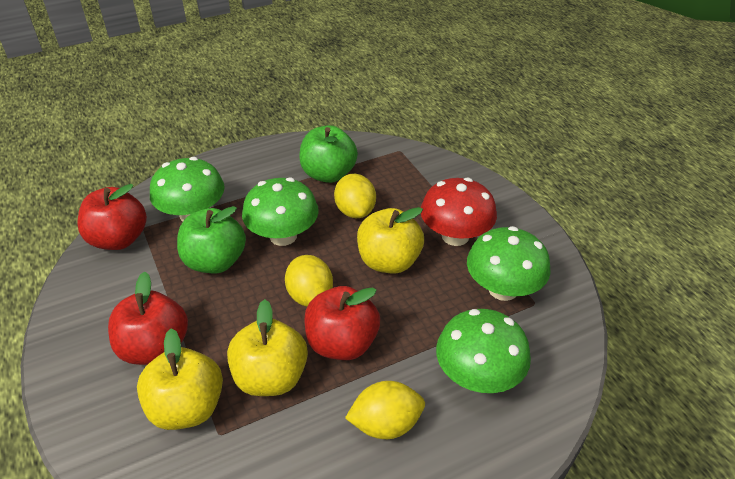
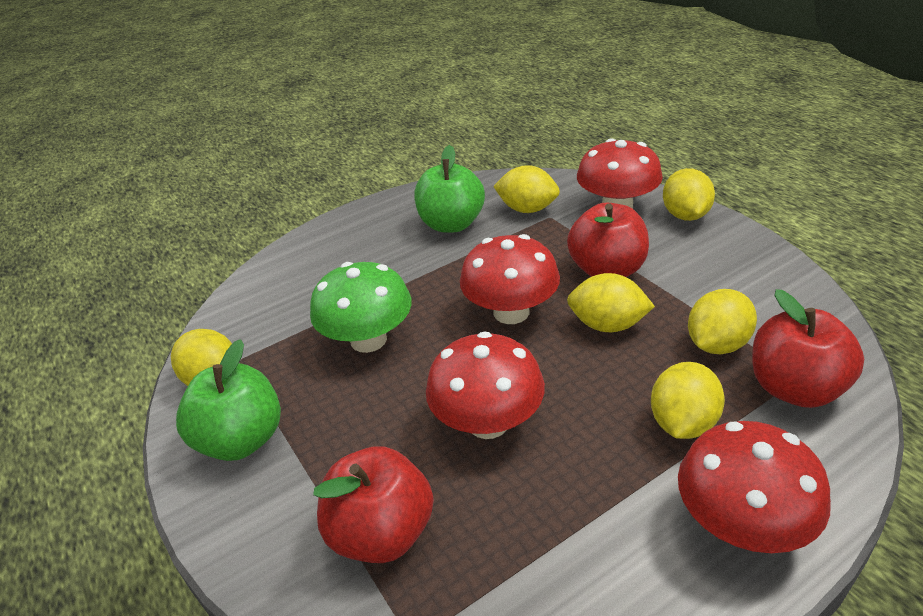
green mushroom: [150,157,225,222] [242,177,319,246] [436,309,531,393] [467,226,551,301] = 4 -> [310,262,412,353] = 1
red mushroom: [421,178,497,246] = 1 -> [426,331,545,439] [460,234,560,324] [577,138,663,209] [678,421,831,553] = 4
yellow apple: [137,329,223,430] [227,299,308,396] [357,207,424,274] = 3 -> none = 0
yellow lemon: [285,255,333,307] [334,174,376,218] [345,381,425,439] = 3 -> [171,329,232,386] [493,165,560,213] [567,273,655,332] [651,362,725,439] [663,168,715,221] [688,289,757,354] = 6

